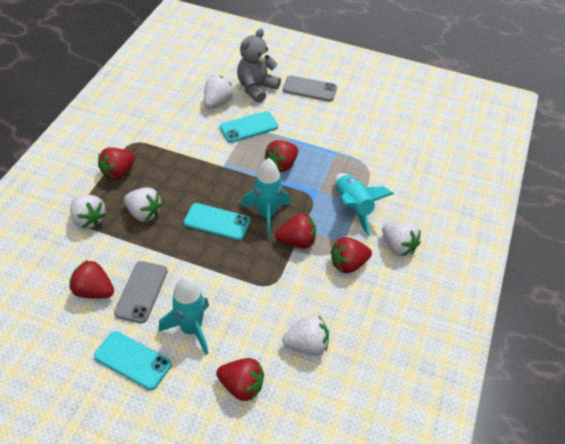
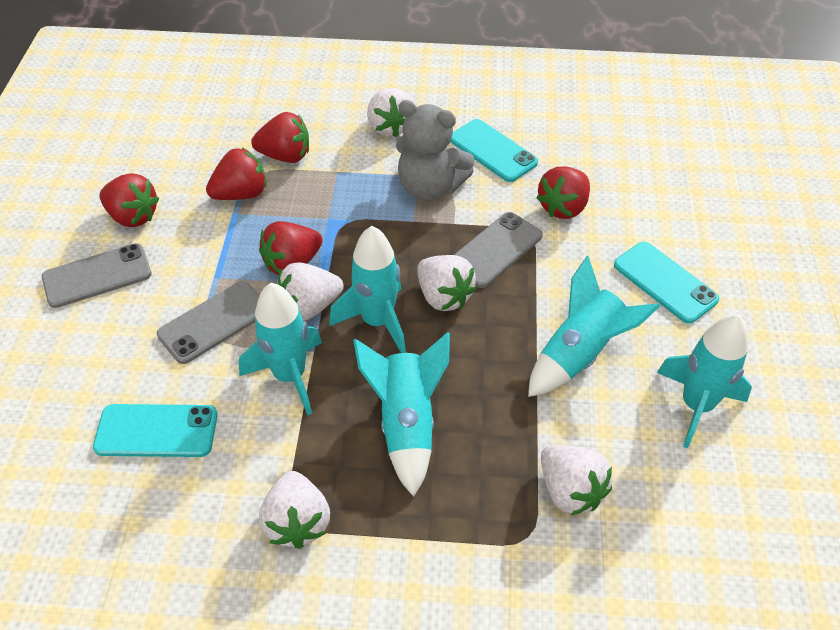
grey phone: [114,261,167,323] [283,75,337,102] = 2 -> [42,243,152,308] [157,281,260,364] [454,212,543,288] = 3
red strawberry: [69,260,114,298] [98,147,135,180] [216,358,264,401] [264,140,298,172] [275,213,316,249] [331,237,372,273] = 6 -> [99,173,159,227] [206,148,267,200] [251,112,309,163] [259,221,323,275] [536,167,590,219] = 5
turquoise rocket: [158,276,209,355] [241,158,291,237] [335,173,393,236] = 3 -> [239,283,322,415] [329,226,406,353] [353,332,450,497] [528,256,660,397] [657,314,752,448] = 5

